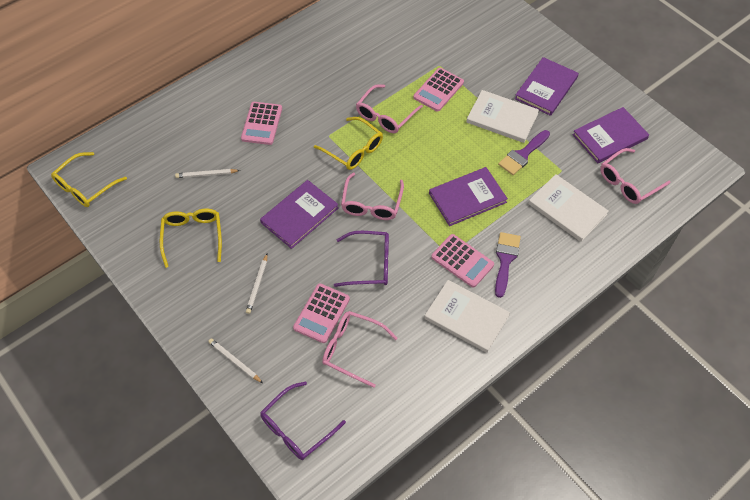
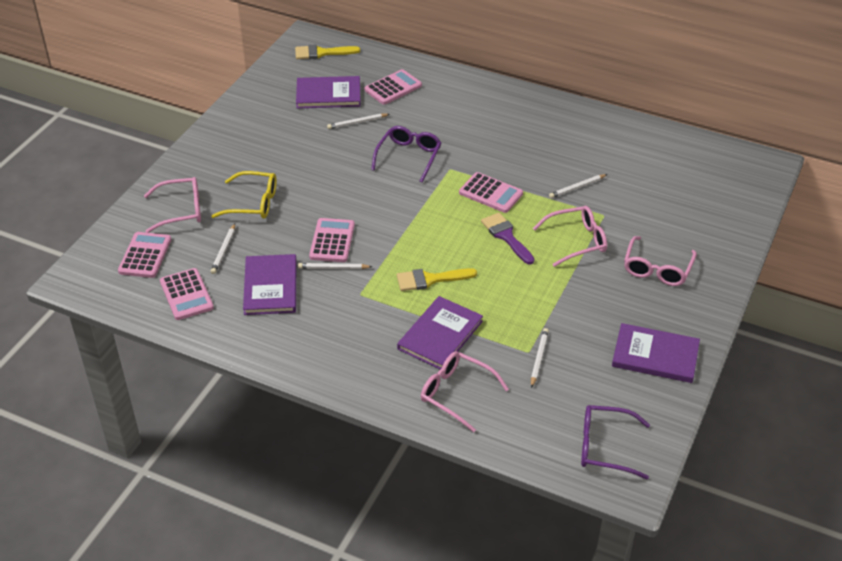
pink calculator: [241,102,282,145] [293,284,350,343] [413,68,464,112] [431,234,494,288] = 4 -> [118,232,171,278] [160,268,214,320] [309,218,355,262] [365,69,422,105] [459,172,523,213] = 5
purple brush: [495,232,521,298] [498,130,550,175] = 2 -> [481,213,534,265] = 1
white book: [424,280,510,353] [467,90,539,143] [528,174,609,242] = 3 -> none = 0
white pencil: [175,169,240,178] [208,338,263,383] [246,254,268,314] = 3 -> [210,224,235,274] [298,263,372,269] [327,114,390,129] [531,328,549,388] [549,174,607,198] = 5
yellow brush: none = 0 -> [295,45,360,59] [397,268,477,291] = 2
yellow glasses: [51,152,127,207] [160,209,222,268] [314,117,383,170] = 3 -> [212,171,277,219] = 1

